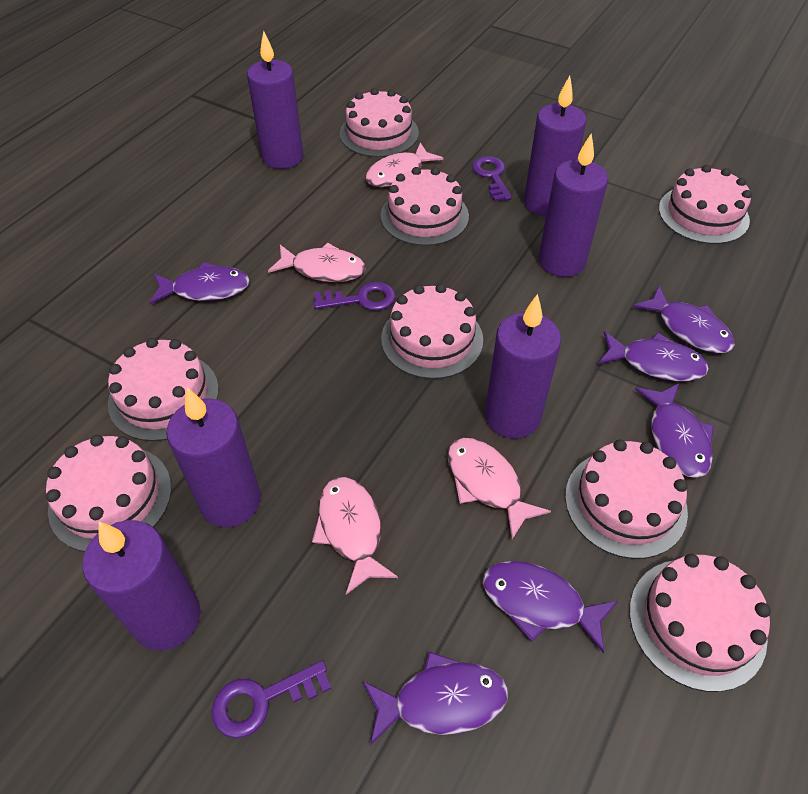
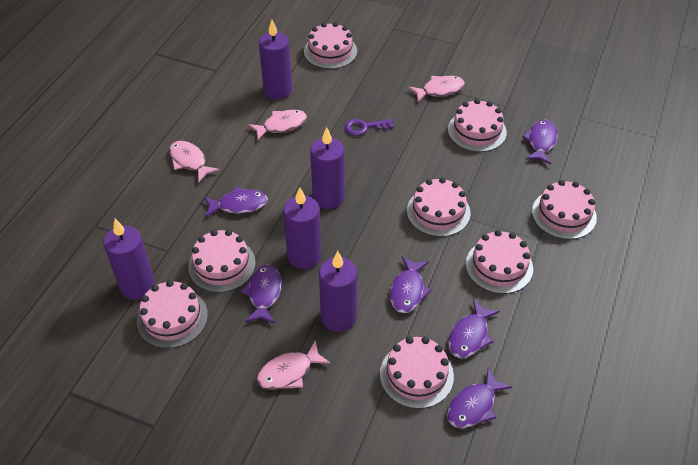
purple candle: [82,520,200,651] [166,387,261,527] [247,31,304,169] [485,294,561,439] [524,76,587,216] [539,133,608,277] = 6 -> [103,219,155,300] [259,20,292,100] [283,187,321,269] [310,127,345,209] [319,251,357,332] = 5
purple key: [212,661,331,738] [314,282,395,311] [472,156,512,202] = 3 -> [345,119,393,136] = 1

